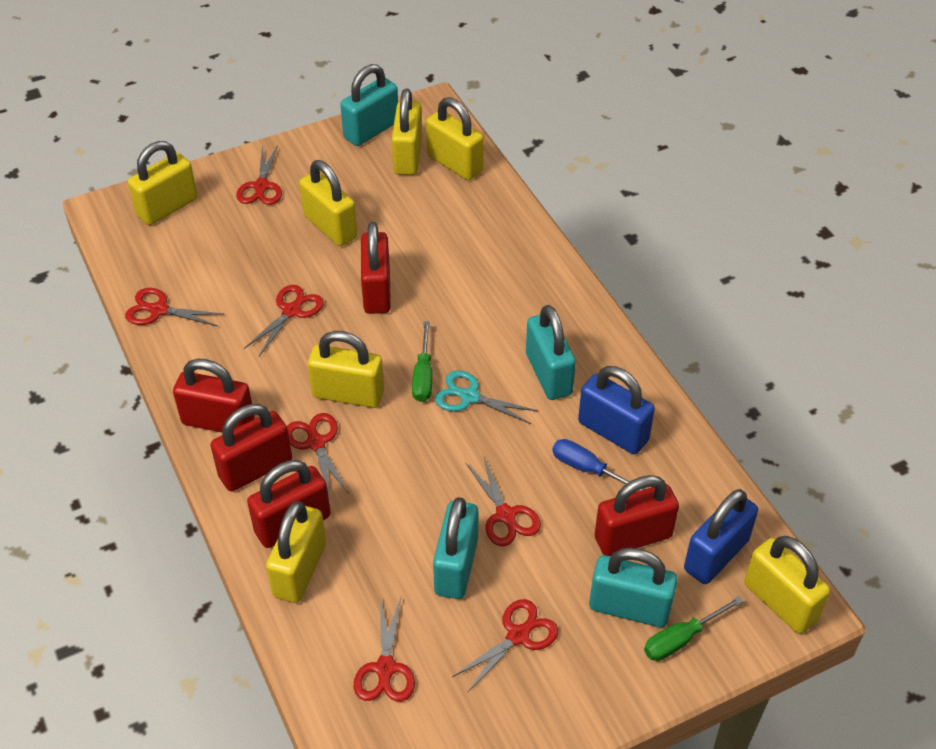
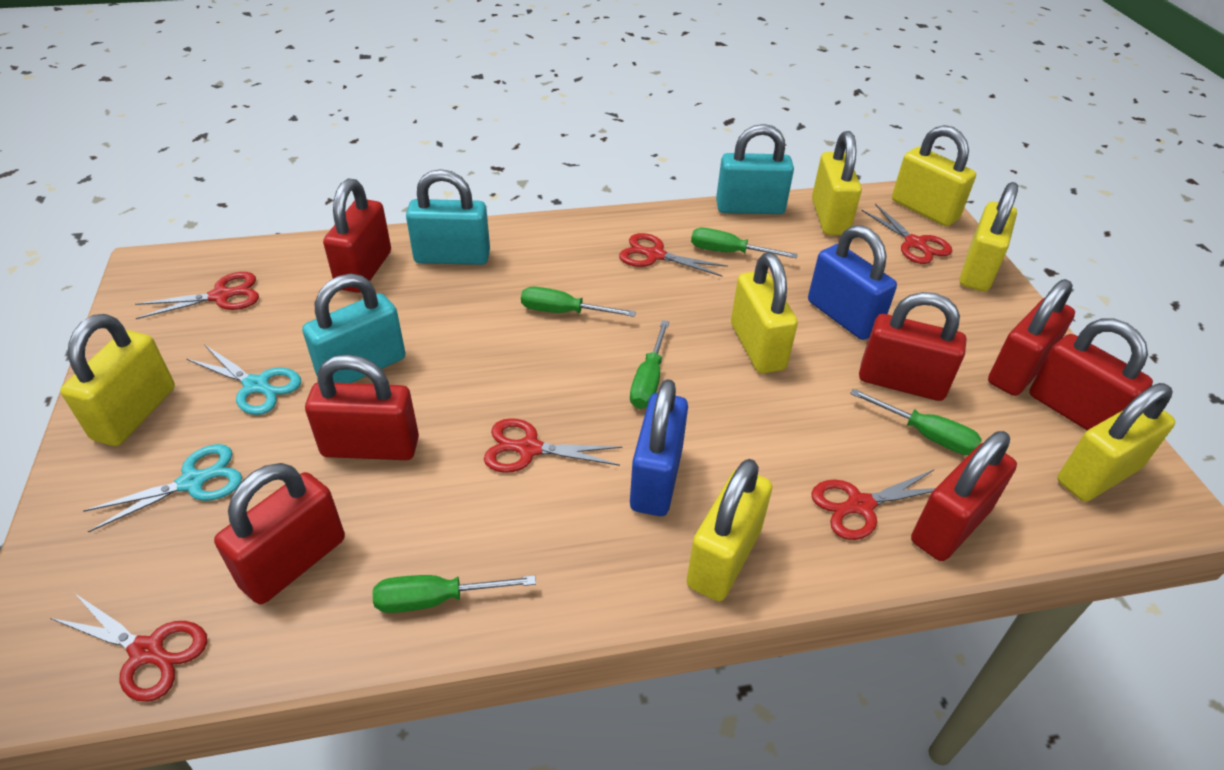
blue screwdriver: [552,439,646,491] = 1 -> none = 0
green screwdriver: [412,321,432,402] [644,596,743,661] = 2 -> [373,575,536,613] [521,287,636,317] [630,320,669,409] [691,228,798,258] [850,389,982,455] = 5
red padlock: [173,359,255,432] [210,404,292,491] [247,460,331,548] [361,222,391,314] [595,475,679,556] = 5 -> [214,463,345,604] [305,354,419,460] [323,178,391,293] [859,292,966,401] [911,431,1017,561] [988,279,1075,396] [1029,319,1153,430] = 7
red scissors: [125,288,224,326] [236,145,282,205] [244,285,324,356] [287,413,349,498] [354,597,415,702] [452,599,558,693] [466,455,541,546] = 7 -> [50,594,207,702] [135,272,259,319] [484,418,623,473] [619,233,728,277] [811,469,935,540] [861,204,952,264] = 6
turquoise padlock: [340,64,398,146] [433,497,478,599] [526,305,576,400] [589,548,677,627] = 4 -> [302,273,405,383] [406,169,490,265] [716,124,794,214] = 3
turquoise scissors: [435,371,538,424] = 1 -> [83,444,242,532] [187,344,301,415] = 2

